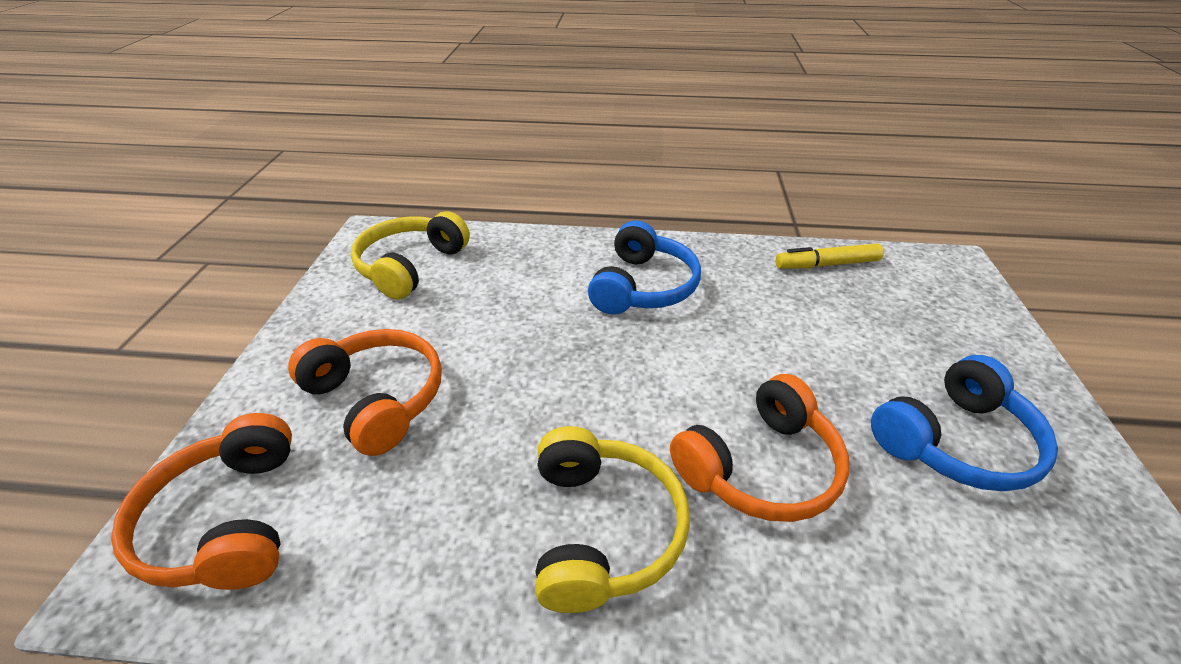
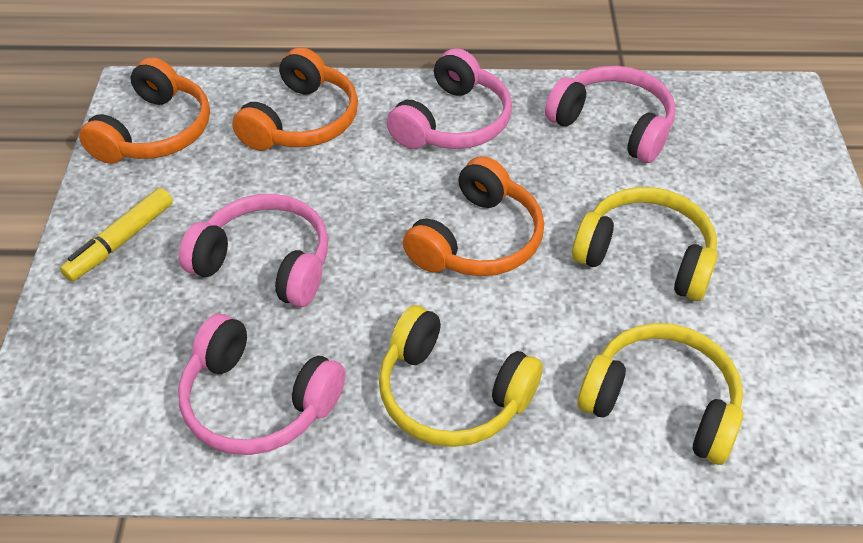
blue headphones: [588,221,701,315] [871,355,1058,491] = 2 -> none = 0
pink headphones: none = 0 -> [178,314,345,455] [179,194,328,307] [387,48,512,149] [545,66,675,163] = 4
yellow headphones: [351,211,470,300] [535,426,690,613] = 2 -> [379,305,543,447] [572,187,718,301] [578,323,743,465] = 3

